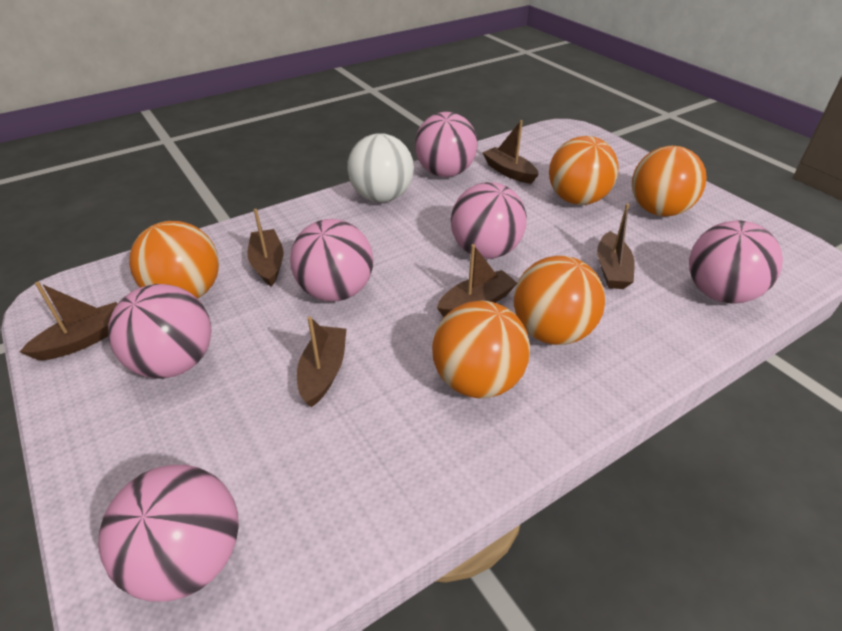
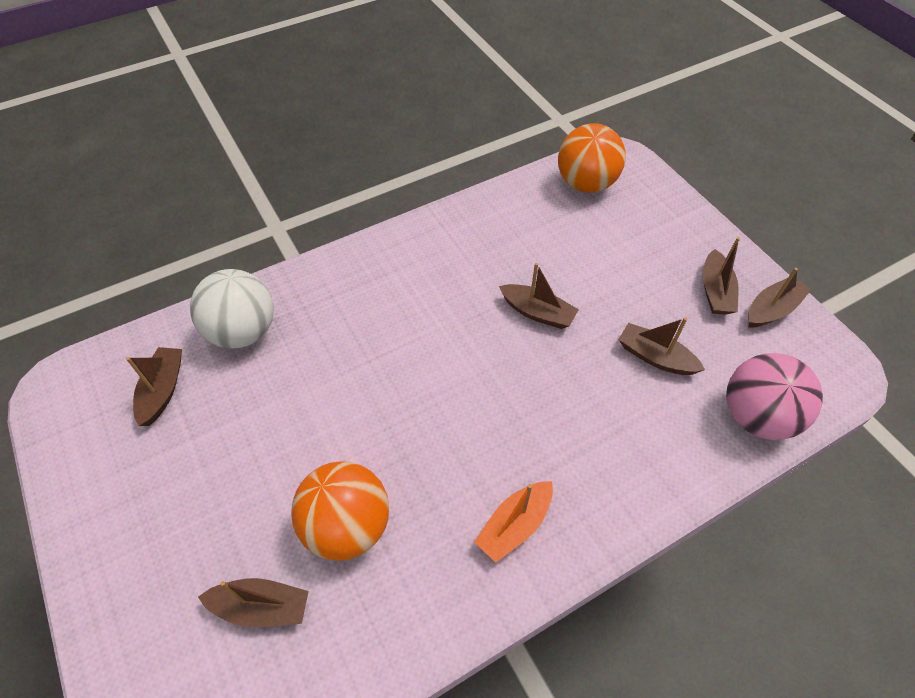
orange ball: [129,221,219,299] [432,300,530,398] [514,256,605,345] [549,136,618,205] [632,146,707,216] = 5 -> [291,462,389,561] [558,123,626,193] = 2
orange boat: none = 0 -> [474,481,553,563] = 1
pink ball: [98,465,239,602] [108,284,212,379] [290,219,373,301] [415,112,478,177] [451,182,527,259] [689,221,783,304] = 6 -> [726,353,823,440] = 1

